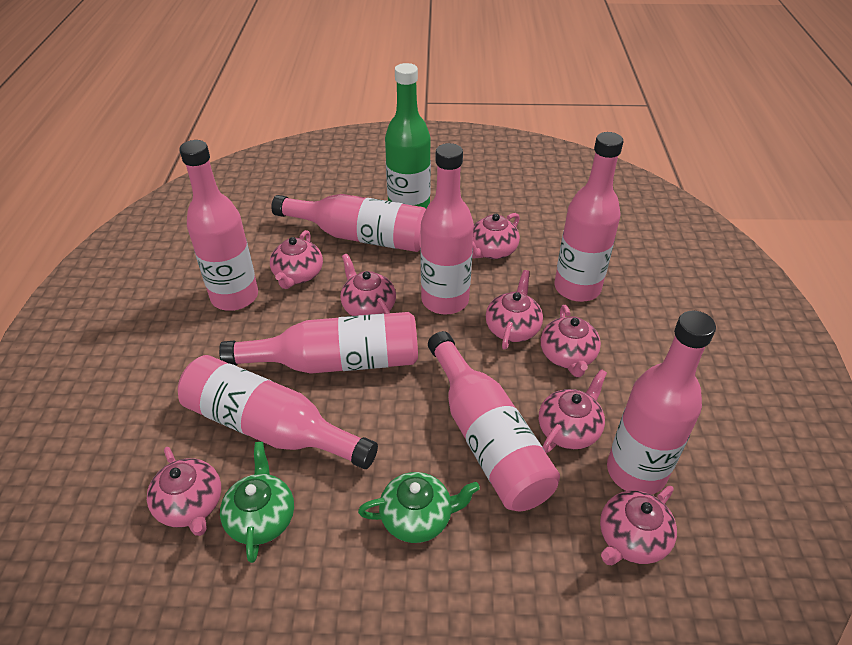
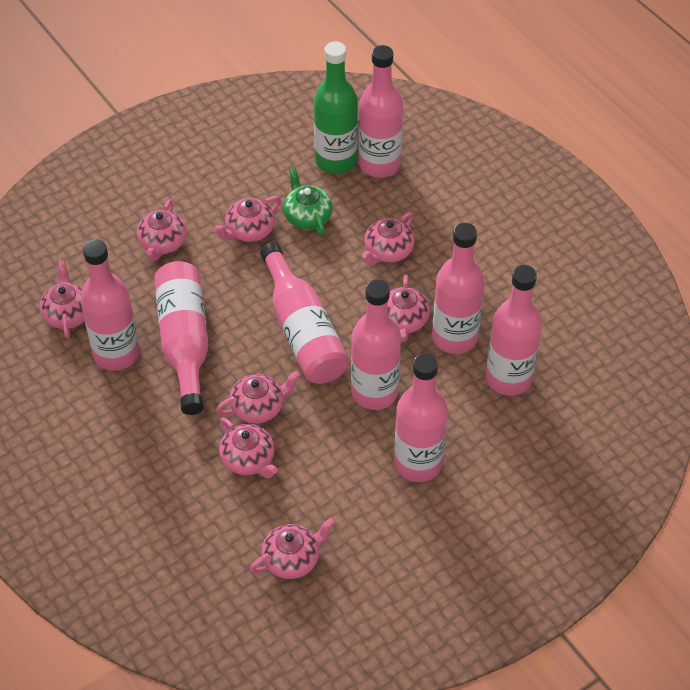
green teapot: [220,442,294,563] [358,472,480,543] = 2 -> [283,166,333,235] = 1

